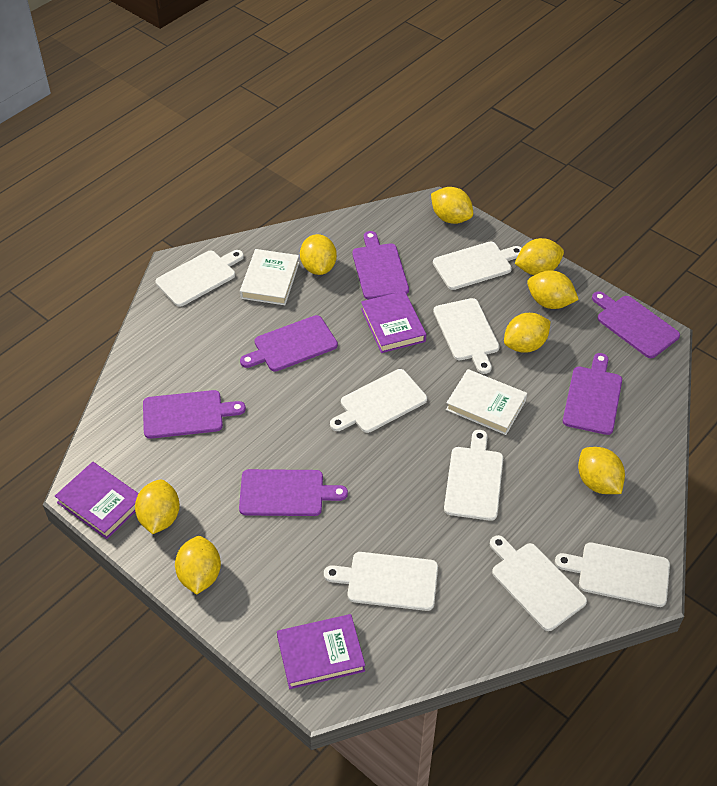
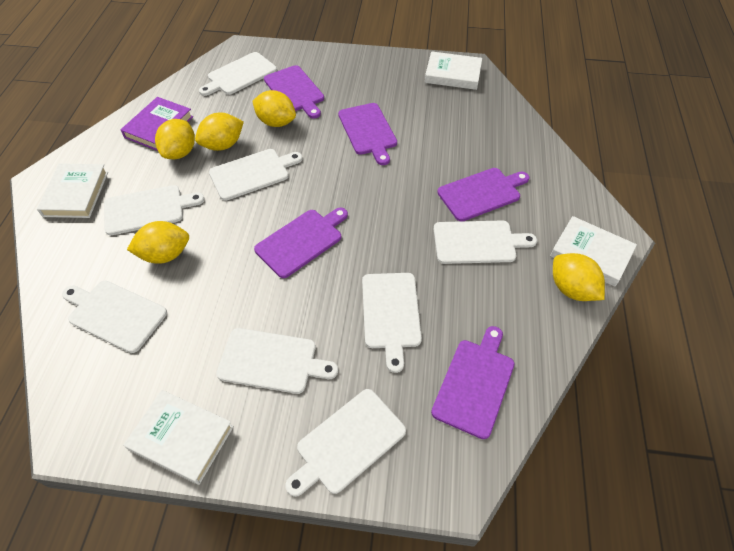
purple book: [55,462,139,539] [277,614,365,689] [361,291,426,353] = 3 -> [121,97,193,151] = 1
purple cutting board: [143,390,246,439] [239,469,348,516] [240,315,338,372] [352,231,409,300] [563,353,622,435] [592,291,680,358] = 6 -> [254,208,348,278] [264,65,324,119] [338,103,397,165] [431,326,515,439] [437,168,529,221] = 5
white book: [240,249,299,305] [446,369,527,435] = 2 -> [37,163,108,218] [124,390,234,485] [425,51,482,90] [550,216,637,286] = 4
yellow lemon: [135,480,180,534] [175,536,221,595] [300,234,337,275] [431,187,473,224] [504,313,551,353] [514,238,564,275] [527,271,579,309] [578,447,625,494] = 8 -> [127,221,189,264] [155,119,195,159] [195,113,244,151] [252,90,296,127] [553,253,605,301] = 5

